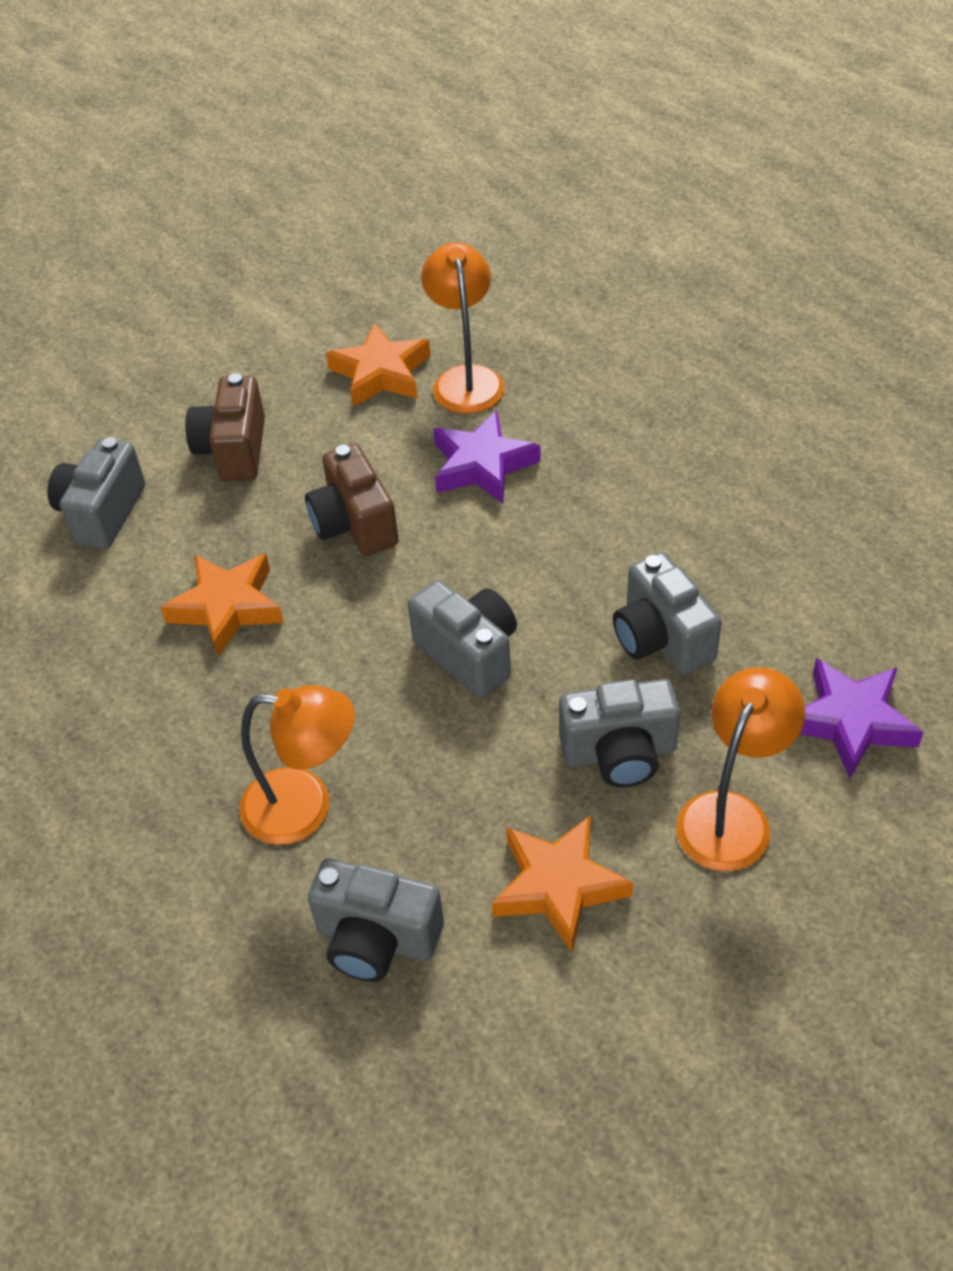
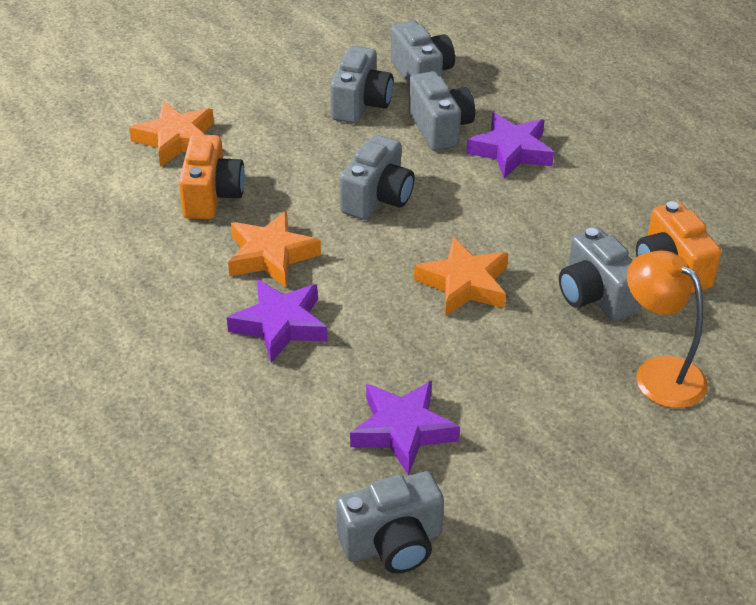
brown camera: [185,373,265,481] [305,443,399,556] = 2 -> none = 0
grey camera: [47,437,145,549] [308,858,444,982] [408,580,517,698] [559,679,681,788] [613,552,722,675] = 5 -> [330,46,393,123] [336,471,444,573] [340,135,414,220] [390,21,455,85] [409,71,475,151] [559,227,641,321] = 6
orange camera: none = 0 -> [179,134,245,219] [636,201,722,294] = 2
orange lamp: [239,685,355,845] [421,242,504,414] [676,667,805,871] = 3 -> [627,250,708,408] = 1
purple star: [433,410,541,504] [800,658,924,778] = 2 -> [227,279,328,363] [350,381,460,475] [466,113,554,179] = 3

